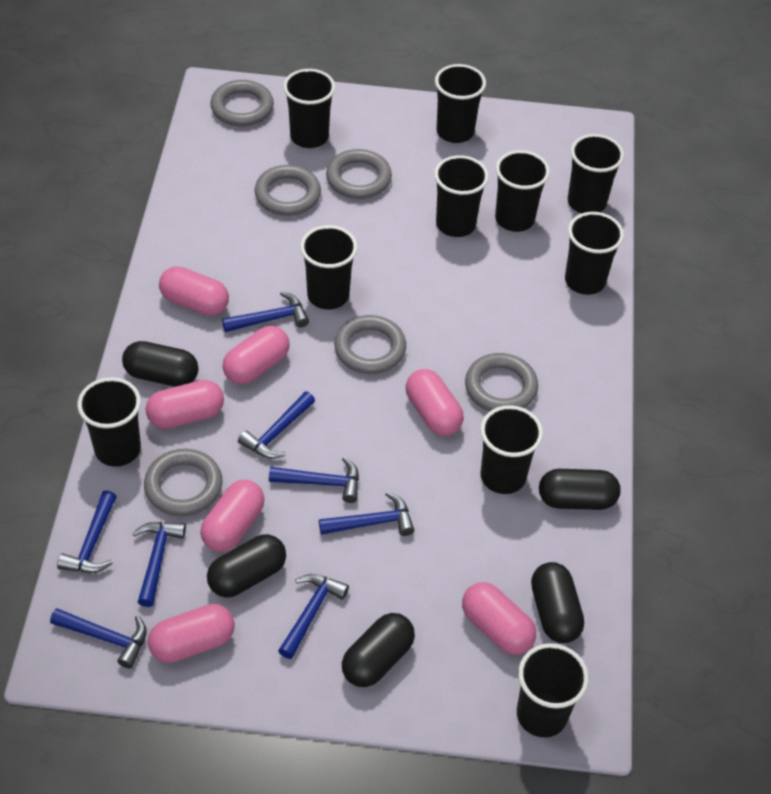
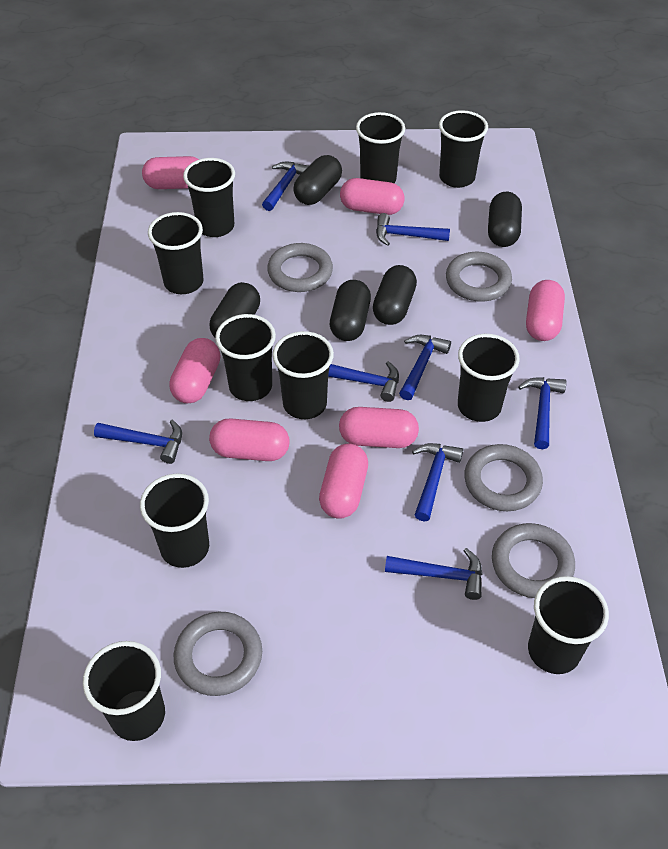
grey ring: [144,449,222,516] [210,80,274,126] [255,165,321,216] [326,149,392,199] [334,315,406,374] [465,353,538,411] = 6 -> [174,612,262,696] [267,243,333,292] [446,252,512,302] [464,444,543,511] [492,523,575,598] = 5

